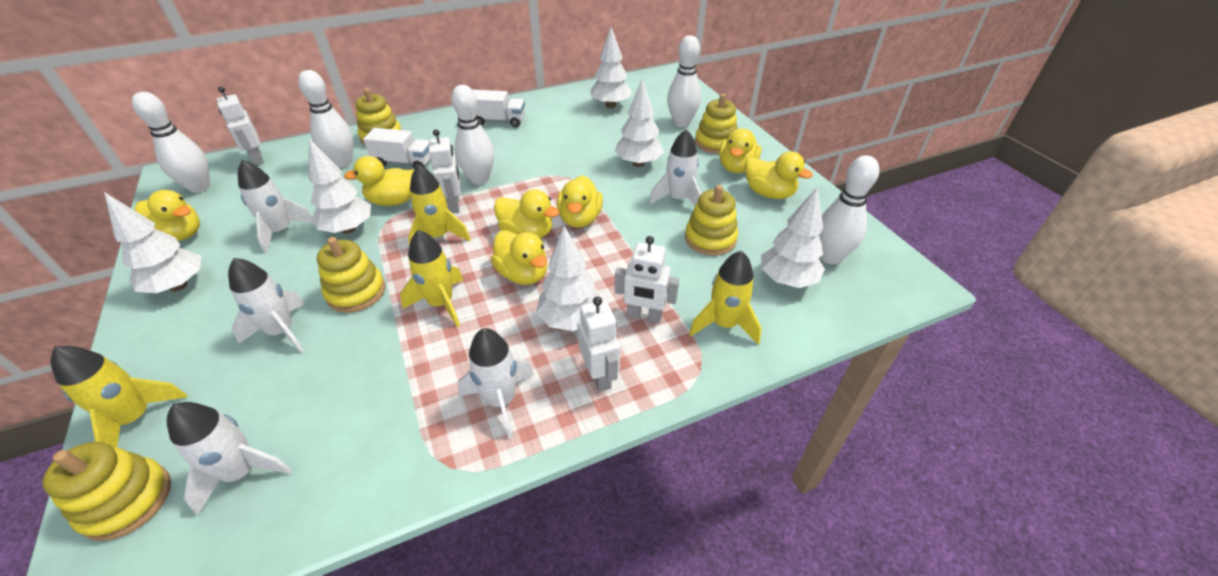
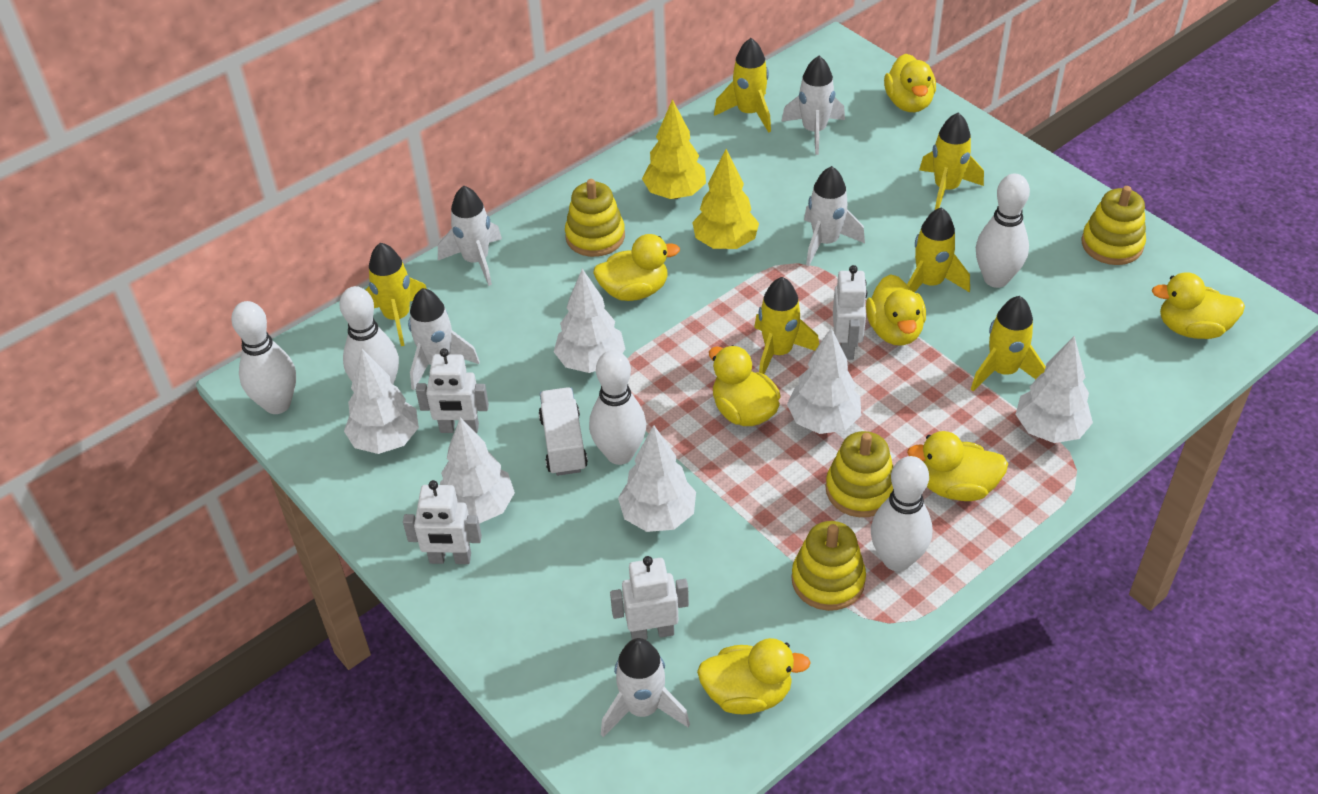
white truck: [363,128,430,169] [473,90,525,127] = 2 -> [539,387,588,476] = 1
yellow rocket: [50,346,188,447] [400,230,463,327] [408,164,471,246] [689,251,762,345] = 4 -> [365,243,427,346] [714,38,771,133] [754,277,819,374] [907,207,970,293] [919,113,984,210] [971,296,1046,391] = 6
yellow stacking toy: [43,442,171,541] [317,237,386,313] [355,88,401,145] [685,185,738,256] [695,93,737,154] = 5 -> [565,179,625,257] [791,521,866,611] [826,431,893,517] [1082,186,1146,265] = 4
yellow tree: none = 0 -> [642,99,706,199] [692,149,759,249] = 2

